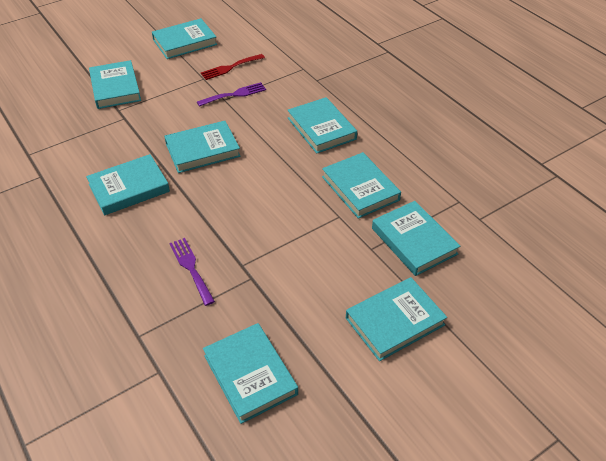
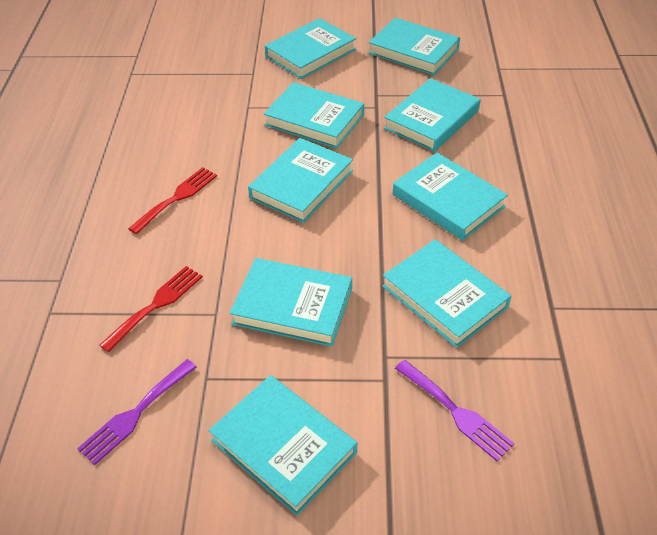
red fork: [200,54,265,80] = 1 -> [99,266,203,352] [128,167,217,234] = 2

